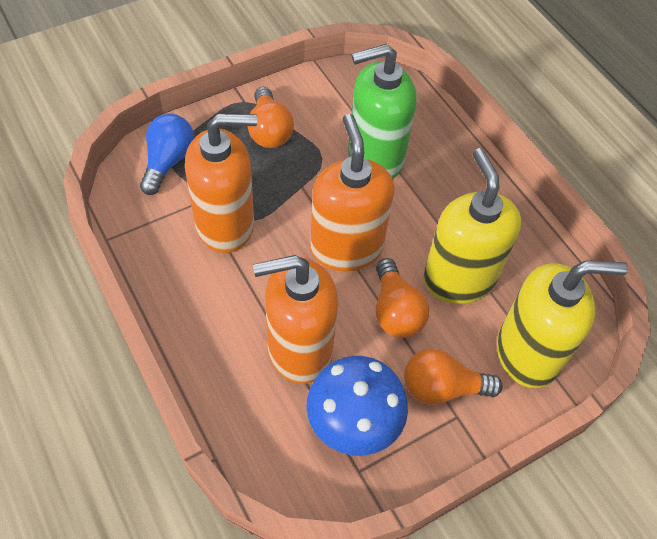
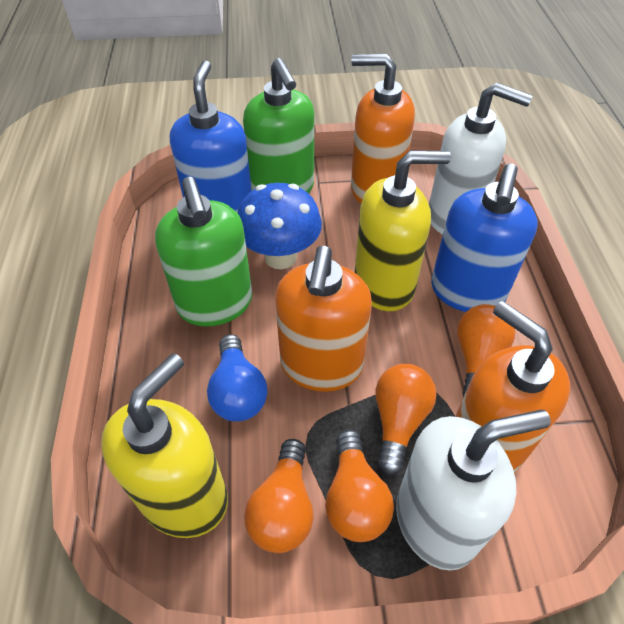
blue soap dispenser: none = 0 -> [170,60,252,212] [431,164,538,312] = 2
green soap dispenser: [348,44,416,178] = 1 -> [155,177,252,327] [243,58,314,194] = 2
orange light bulb: [247,87,294,148] [376,258,429,338] [404,348,503,405] = 3 -> [244,439,313,553] [325,430,394,542] [376,364,436,476] [457,304,516,397] = 4
white soap dispenser: none = 0 -> [396,410,551,571] [429,83,533,234] = 2

